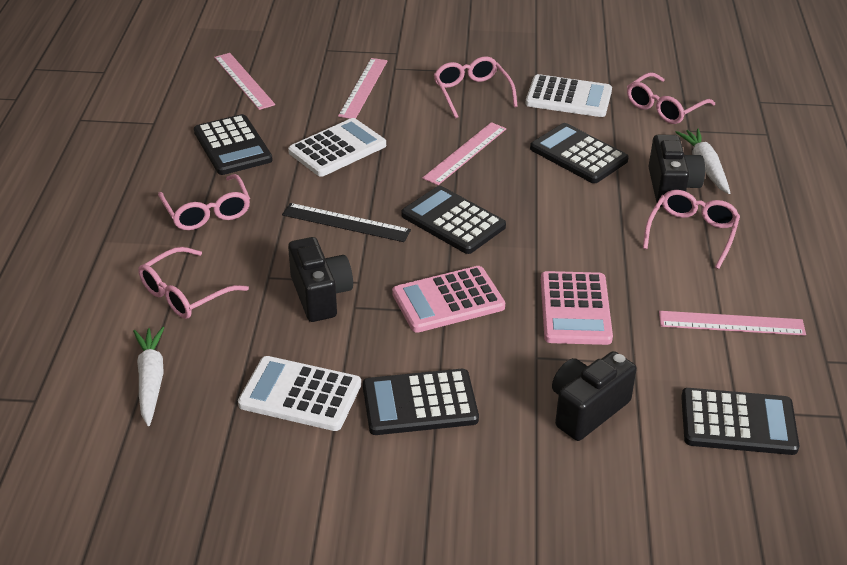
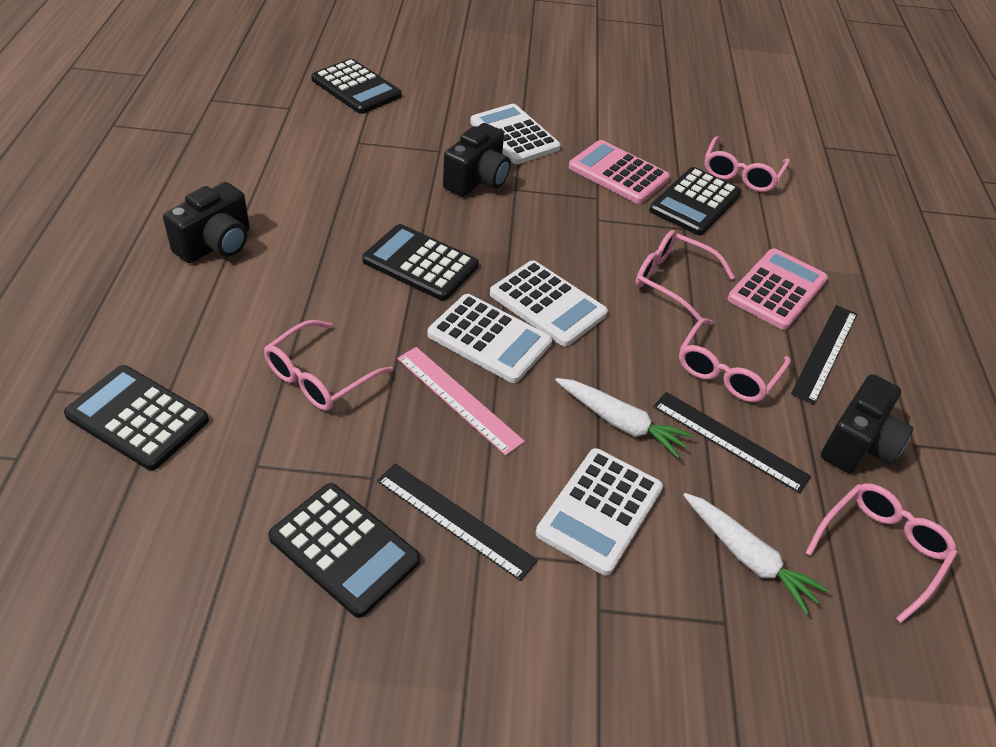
black ruler: [282,203,411,242] = 1 -> [377,463,538,581] [653,392,811,493] [791,305,857,404] = 3
pink ruler: [214,53,275,110] [338,58,388,119] [422,122,506,185] [659,311,806,336] = 4 -> [397,347,525,456] = 1
white calculator: [238,356,361,431] [288,118,386,176] [525,74,612,117] = 3 -> [427,294,552,383] [470,104,561,164] [490,260,608,347] [536,448,663,575] = 4

